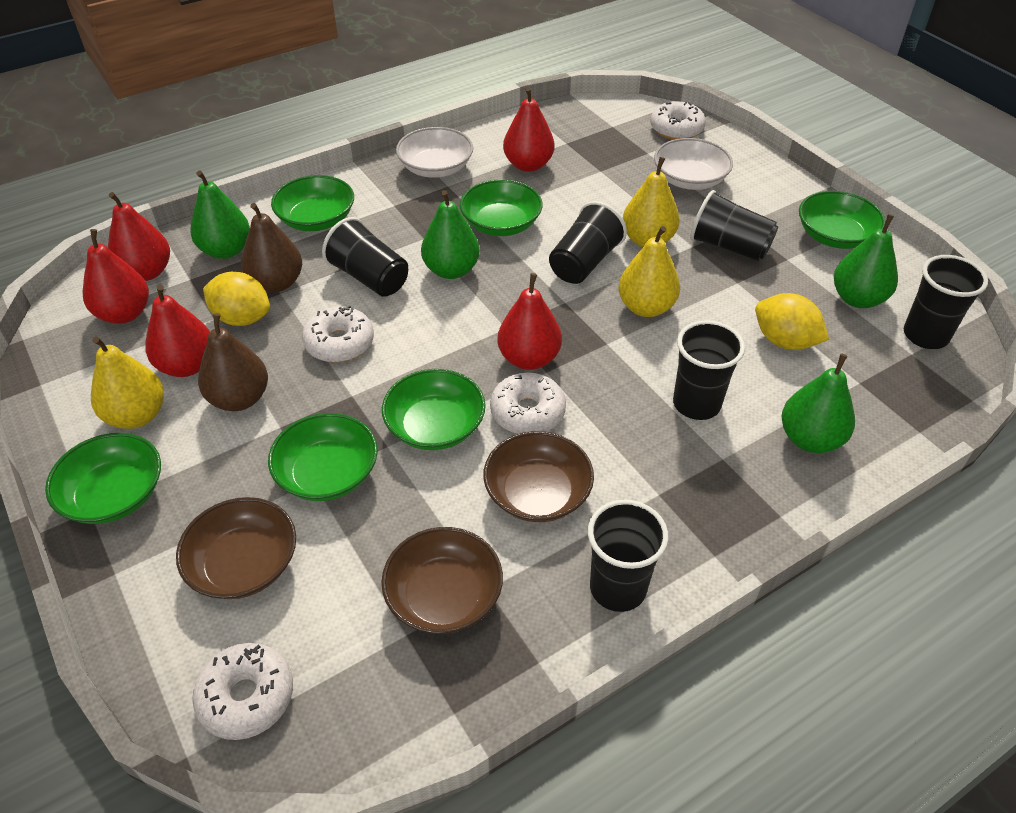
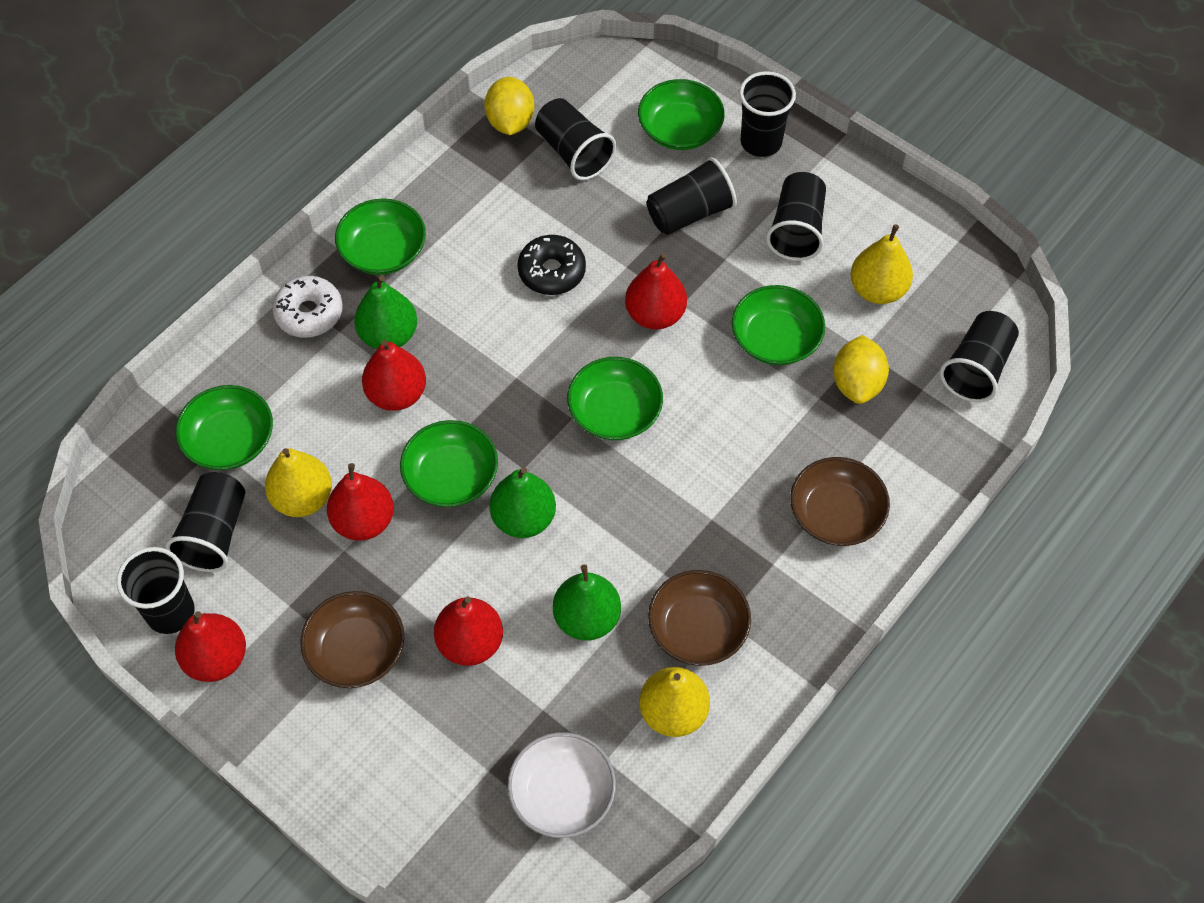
black cup: [322,217,408,297] [549,201,627,284] [588,500,669,612] [673,320,745,420] [690,190,778,261] [904,255,988,349] = 6 -> [116,547,195,634] [165,472,245,572] [535,98,616,180] [646,157,737,235] [739,71,796,157] [766,172,826,261] [940,311,1019,403] = 7
black donut: none = 0 -> [517,235,586,295] = 1
brown pear: [198,313,268,411] [241,203,302,292] = 2 -> none = 0
green pear: [190,171,250,259] [421,190,480,279] [781,354,855,453] [834,214,898,308] = 4 -> [354,275,417,349] [490,467,556,538] [553,565,621,641] = 3
white bowl: [396,127,473,178] [654,138,733,190] = 2 -> [508,732,616,838] = 1
white donut: [192,643,293,740] [302,305,374,363] [490,373,566,434] [650,101,706,140] = 4 -> [272,276,343,338] = 1

